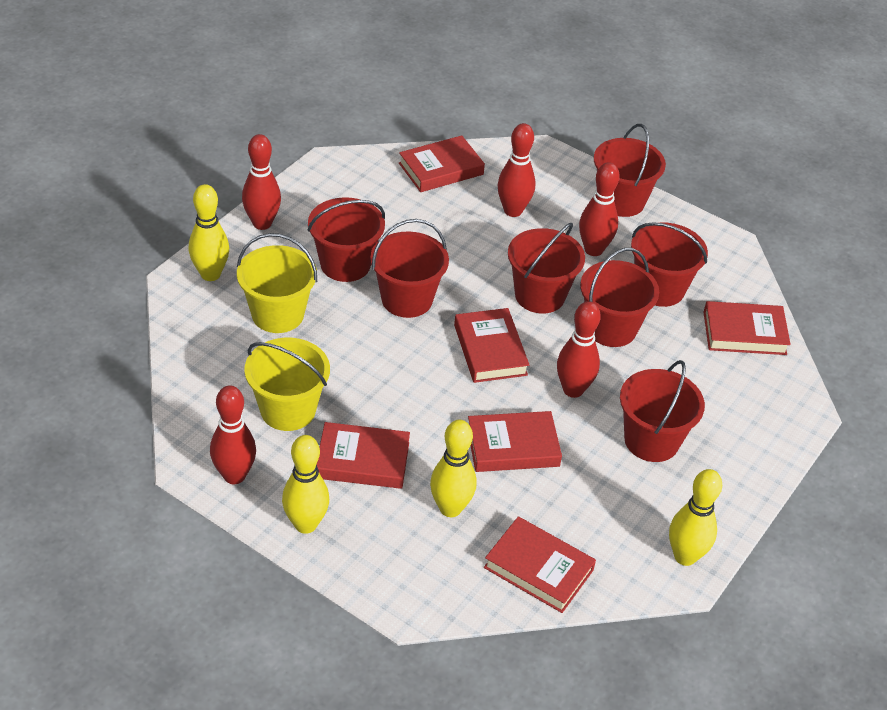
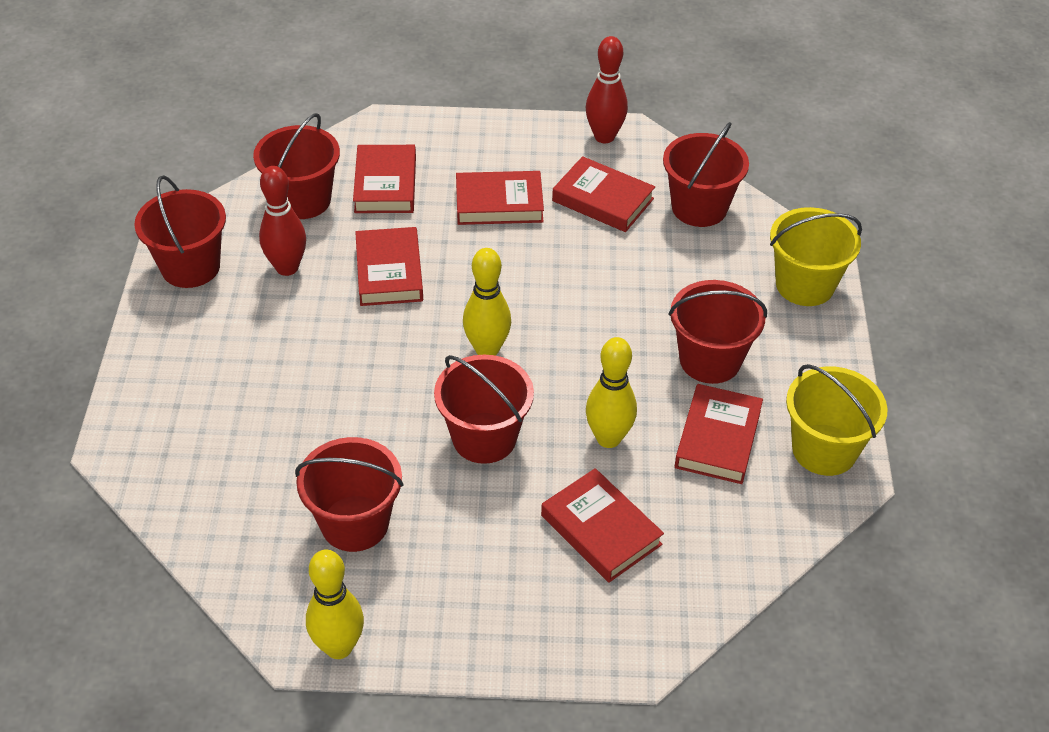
red bowling pin: [210,385,256,484] [242,134,281,230] [497,123,536,217] [557,301,601,398] [579,162,620,256] = 5 -> [259,166,306,276] [586,36,628,143] = 2
red bucket: [308,197,385,282] [370,219,449,318] [508,223,585,314] [580,248,659,347] [594,124,666,217] [620,360,705,462] [631,222,708,307] = 7 -> [134,175,226,288] [253,113,340,219] [295,437,403,552] [434,355,534,464] [663,122,749,227] [669,280,767,384] = 6
yellow bowling pin: [189,184,229,281] [282,435,329,534] [430,420,476,517] [669,469,722,566] = 4 -> [306,550,364,659] [463,248,511,356] [586,337,637,448] = 3

